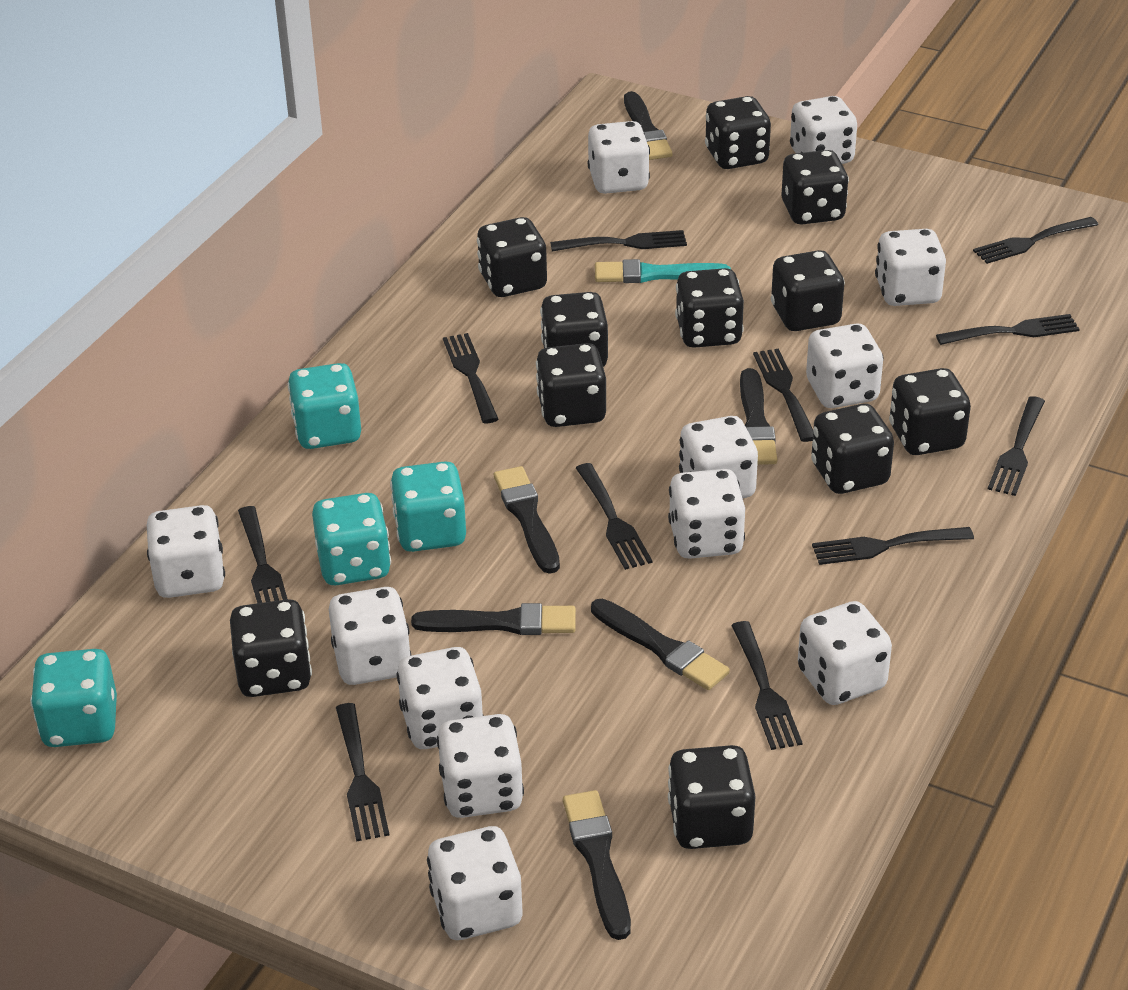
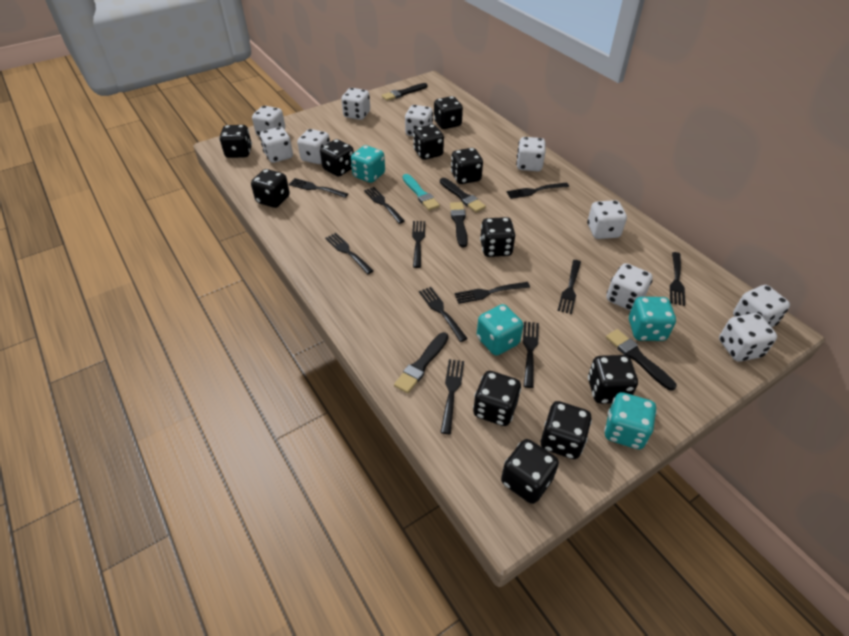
black brush: [411,603,576,635] [494,466,560,574] [563,790,631,940] [591,599,730,690] [624,91,672,160] [740,368,777,465] = 6 -> [381,83,427,101] [394,332,449,393] [440,178,486,212] [450,202,468,247] [606,329,677,391] = 5
white dice: [147,505,225,598] [329,587,412,685] [396,647,483,749] [427,826,522,940] [437,714,524,818] [588,121,650,194] [668,469,745,559] [679,416,758,498] [790,96,857,164] [798,601,892,705] [806,323,884,408] [875,229,946,306] = 12 -> [252,106,285,136] [260,127,293,163] [297,129,330,164] [341,88,370,120] [405,105,433,136] [516,137,546,171] [587,200,627,239] [607,263,652,311] [719,313,777,362] [733,285,790,327] = 10

